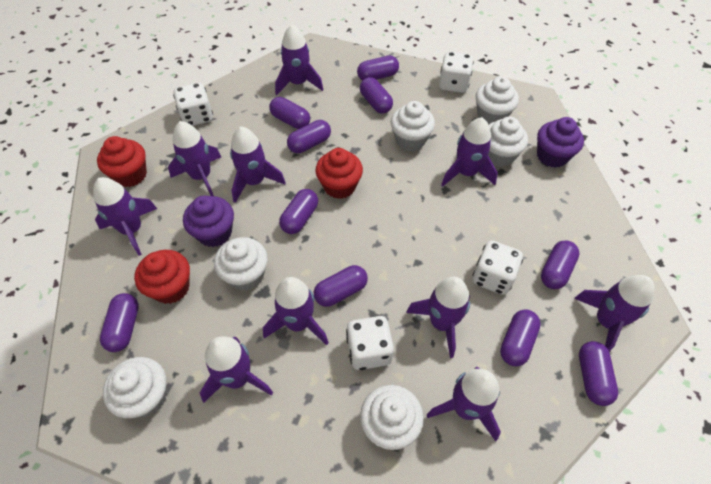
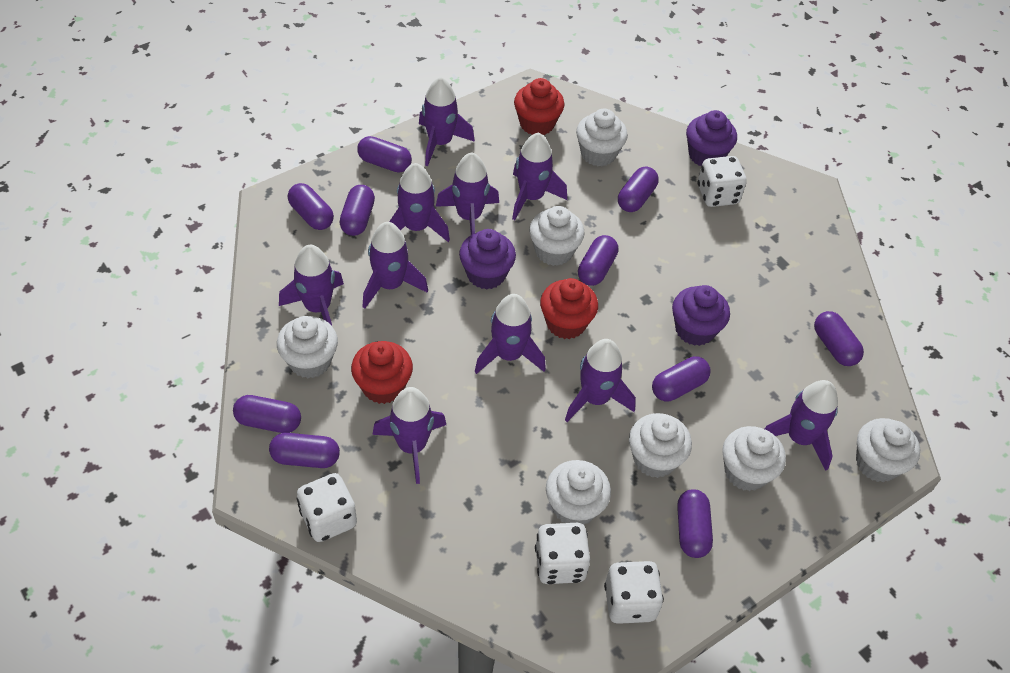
purple cupcake: [183,195,234,247] [537,117,584,168] = 2 -> [459,229,516,289] [672,285,730,346] [686,110,737,166] = 3
white cupcake: [103,357,167,418] [214,237,268,291] [360,385,424,450] [391,101,435,151] [476,76,519,125] [488,117,528,167] = 6 -> [277,316,338,378] [529,206,585,266] [546,460,611,525] [576,108,628,167] [629,413,692,478] [722,426,786,491] [856,418,920,482] = 7

